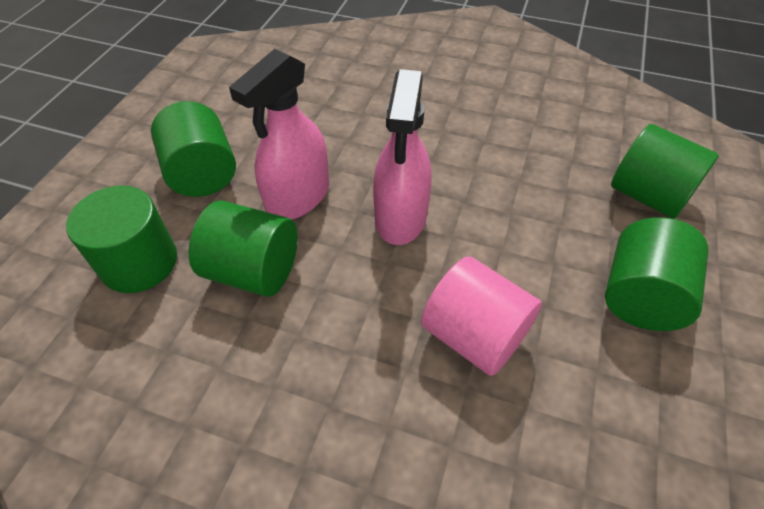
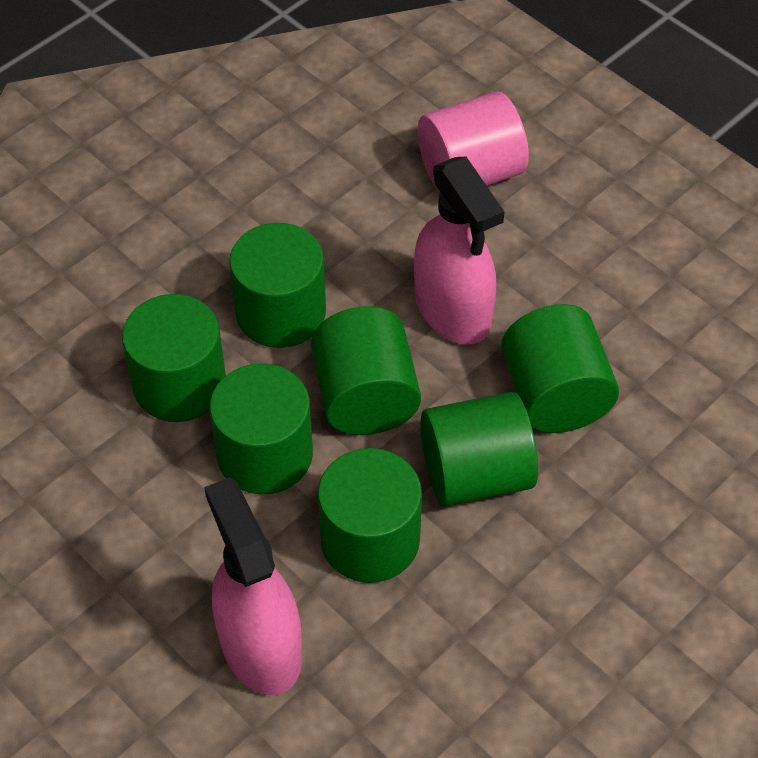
green cylinder: [66,186,177,293] [151,101,236,197] [189,200,298,297] [605,217,708,331] [611,124,719,219] = 5 -> [122,294,226,422] [210,363,313,495] [229,223,326,348] [311,306,421,435] [318,448,422,583] [421,392,538,507] [501,304,619,433] = 7

